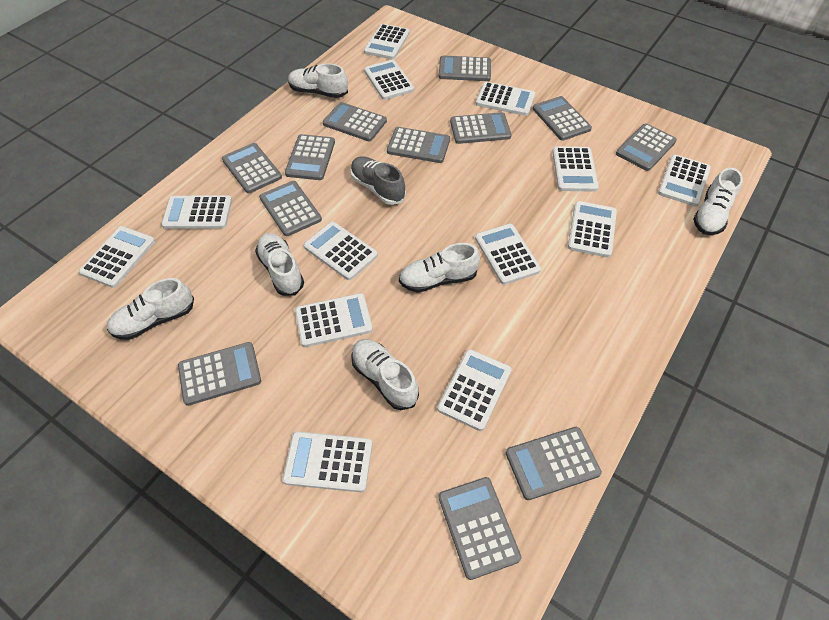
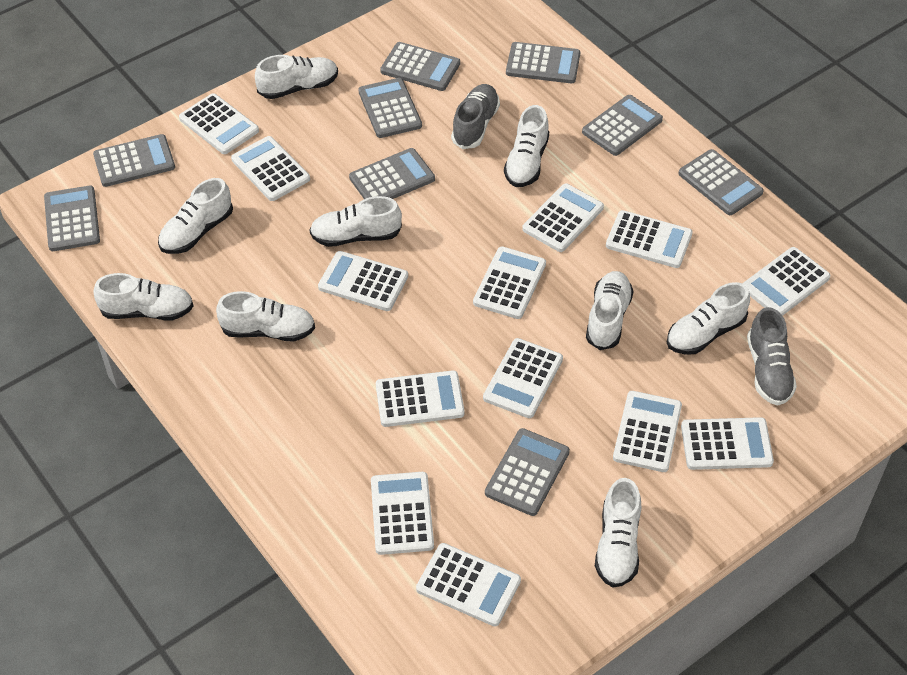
grey calculator: [178,342,261,406] [222,143,282,193] [259,181,322,236] [285,134,335,180] [323,102,387,141] [387,127,450,163] [438,477,521,580] [439,55,491,81] [450,112,512,144] [506,427,602,500] [533,96,592,141] [616,123,677,171] = 12 -> [44,185,100,251] [93,134,175,187] [349,148,435,199] [358,78,422,138] [380,42,460,91] [485,428,570,516] [506,42,580,83] [582,95,663,156] [678,149,764,215] = 9
grey shoe: [350,156,406,205] = 1 -> [451,84,500,149] [747,307,797,405] = 2
white shoe: [107,278,194,340] [255,233,304,296] [288,63,348,98] [351,339,419,410] [399,243,480,293] [693,168,743,235] = 6 -> [94,273,193,320] [158,178,233,254] [216,291,315,342] [255,55,338,99] [310,196,402,247] [504,105,549,187] [586,271,633,350] [595,478,641,588] [667,282,750,355] = 9

